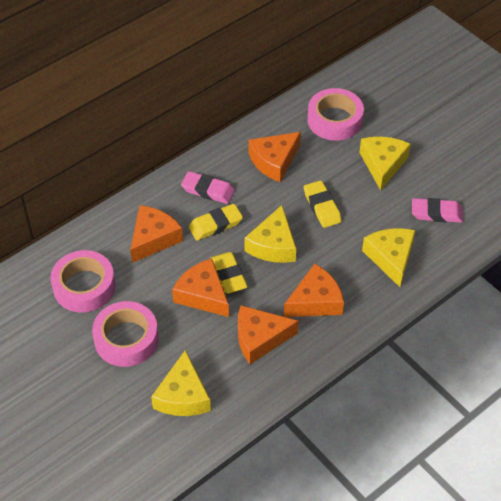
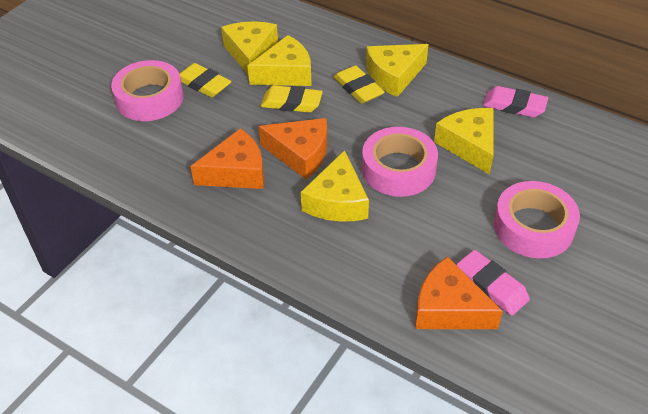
orange cheese: [130,205,183,263] [172,258,229,317] [238,305,298,364] [249,132,301,182] [284,264,344,317] = 5 -> [190,128,264,189] [259,118,327,179] [415,256,503,329] = 3
yellow cheese: [151,350,211,416] [244,205,296,263] [359,137,411,191] [362,228,415,287] = 4 -> [221,21,278,74] [248,35,312,86] [301,150,369,222] [366,44,429,97] [434,108,494,175] = 5

